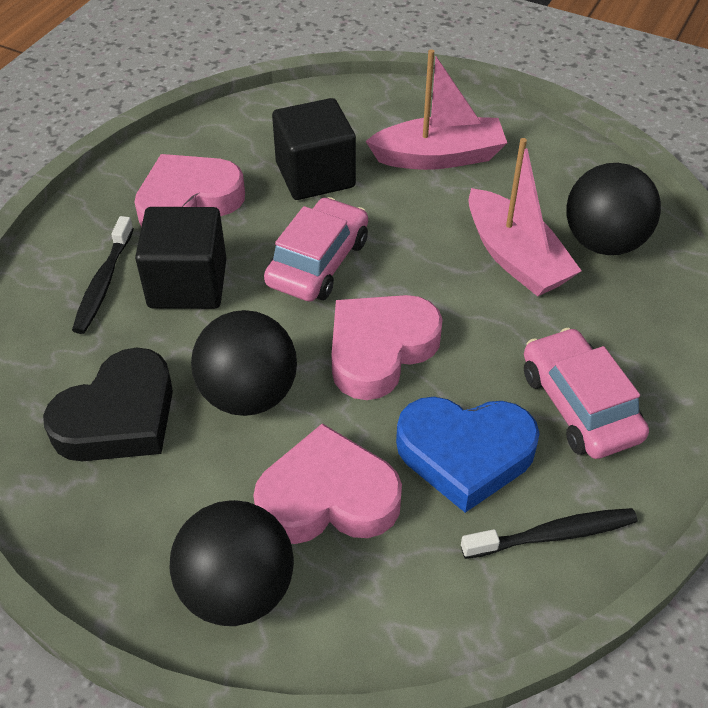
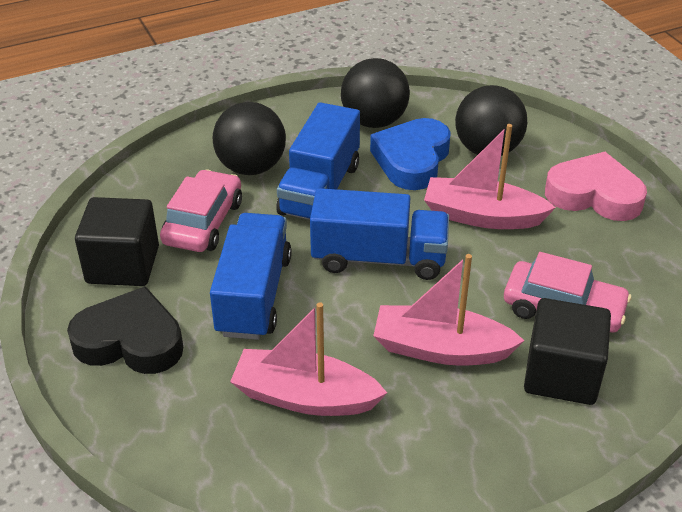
black toothbrush: [72,216,134,334] [461,508,638,559] = 2 -> none = 0
blue truck: none = 0 -> [210,213,292,340] [276,102,360,220] [310,188,449,280] = 3
pink boat: [366,49,507,170] [468,138,582,296] = 2 -> [230,302,387,416] [373,254,525,365] [424,124,556,229] = 3
pink heart: [134,154,245,227] [253,423,402,544] [331,295,443,400] = 3 -> [545,152,647,221] = 1

